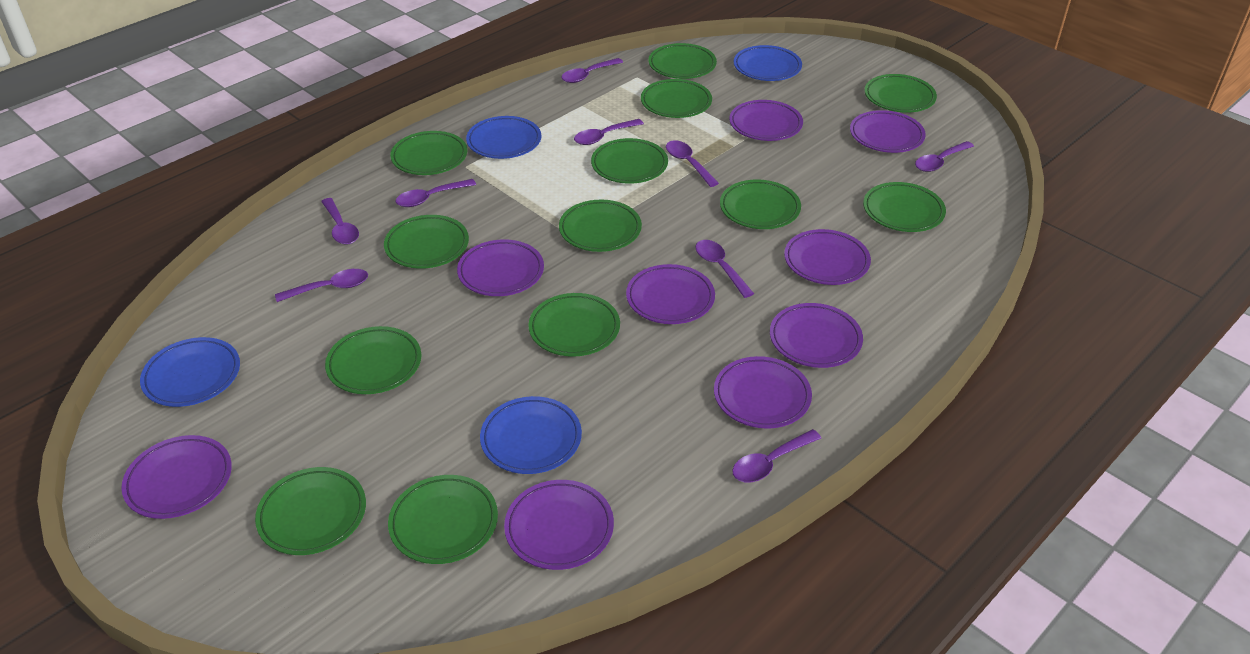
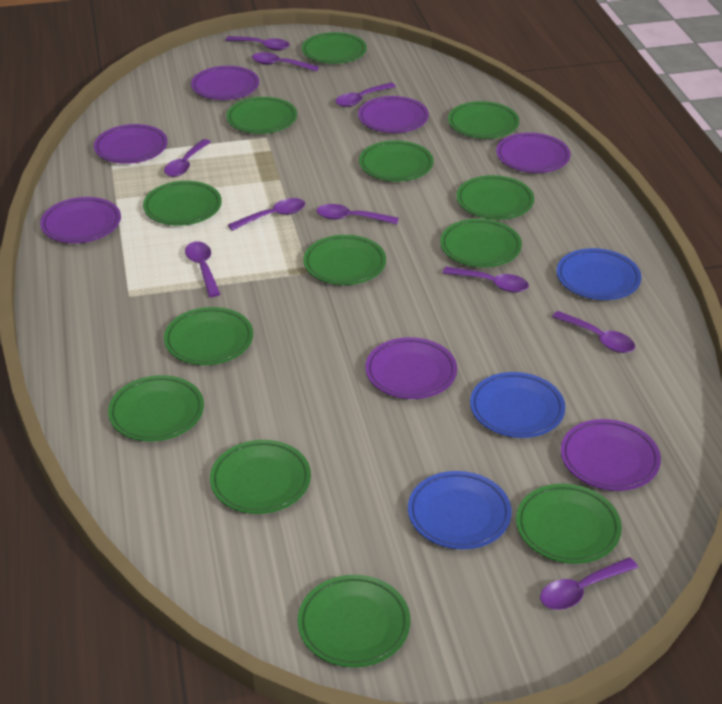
blue plate: [140,337,240,407] [466,116,541,159] [480,396,582,474] [734,45,802,81] = 4 -> [408,471,512,549] [470,372,565,438] [557,248,641,300] = 3
purple plate: [121,435,232,519] [457,239,544,296] [504,480,614,570] [626,264,715,324] [714,356,812,428] [729,100,803,141] [770,303,863,368] [784,229,871,285] [850,110,926,153] = 9 -> [40,197,121,243] [94,124,168,164] [191,66,259,100] [358,96,429,133] [365,337,457,399] [496,133,570,173] [561,419,661,491] = 7
purple spoon: [275,269,368,302] [321,198,359,245] [396,179,476,207] [561,58,623,83] [574,119,644,145] [666,140,719,187] [695,240,754,298] [732,429,821,482] [915,141,974,172] = 9 -> [164,139,211,177] [185,241,220,297] [226,36,290,51] [228,198,305,231] [252,52,319,71] [316,204,399,224] [336,82,396,107] [443,267,529,292] [540,557,638,610] [552,311,635,353] = 10

